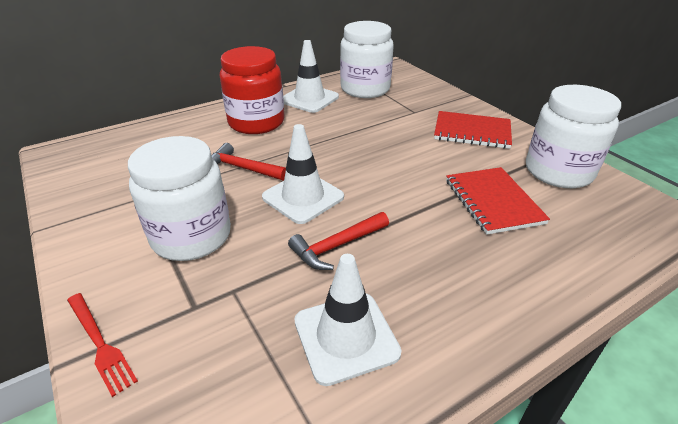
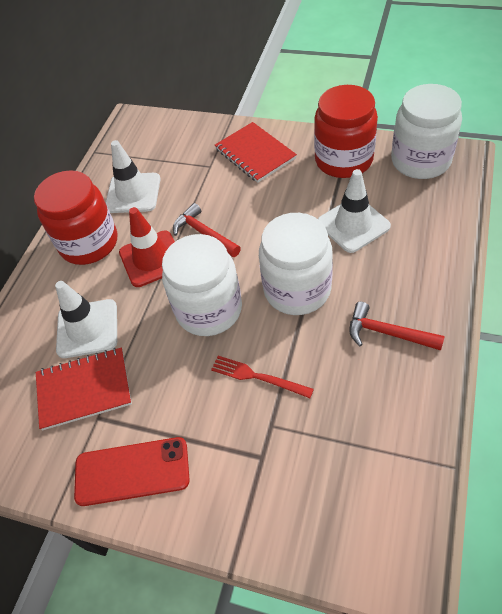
red jar: [220,46,284,134] = 1 -> [34,170,117,265] [314,85,378,178] = 2
red phone: none = 0 -> [74,437,190,506] = 1
red traffic cone: none = 0 -> [119,207,175,287] = 1

